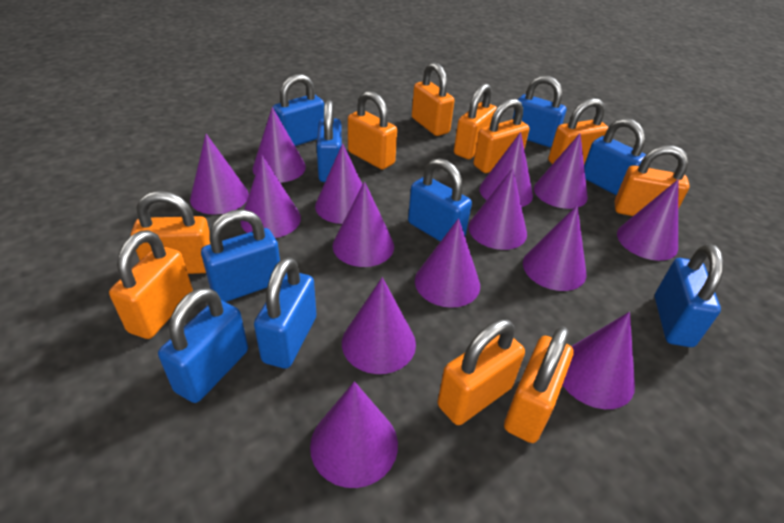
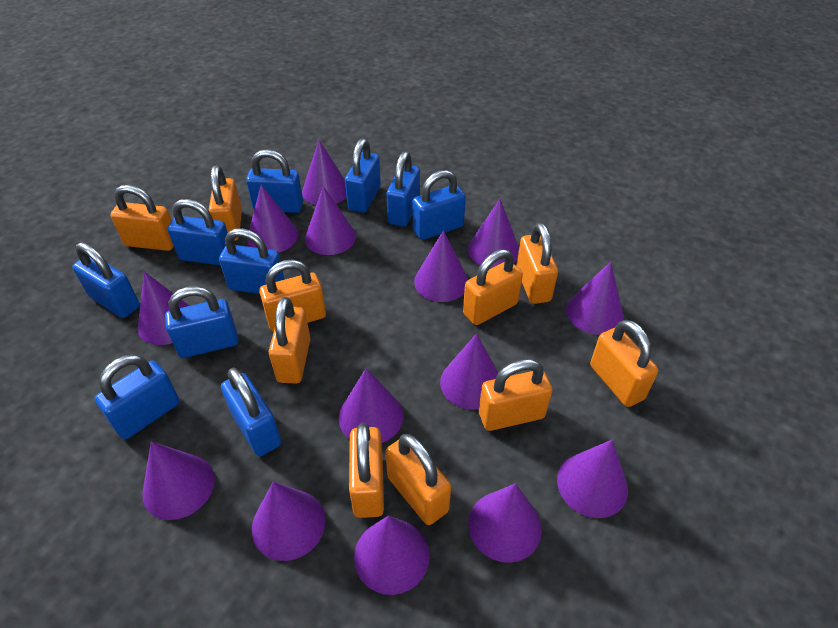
blue padlock: [158,287,248,403] [201,209,280,302] [254,257,316,369] [273,74,324,146] [317,100,342,182] [408,158,472,242] [513,75,566,147] [584,118,646,196] [655,244,724,347] = 9 -> [72,242,140,318] [94,354,180,439] [165,286,238,358] [168,199,228,265] [219,228,285,294] [221,368,281,456] [246,149,303,213] [345,139,381,213] [387,151,420,227] [413,170,466,240] = 10

